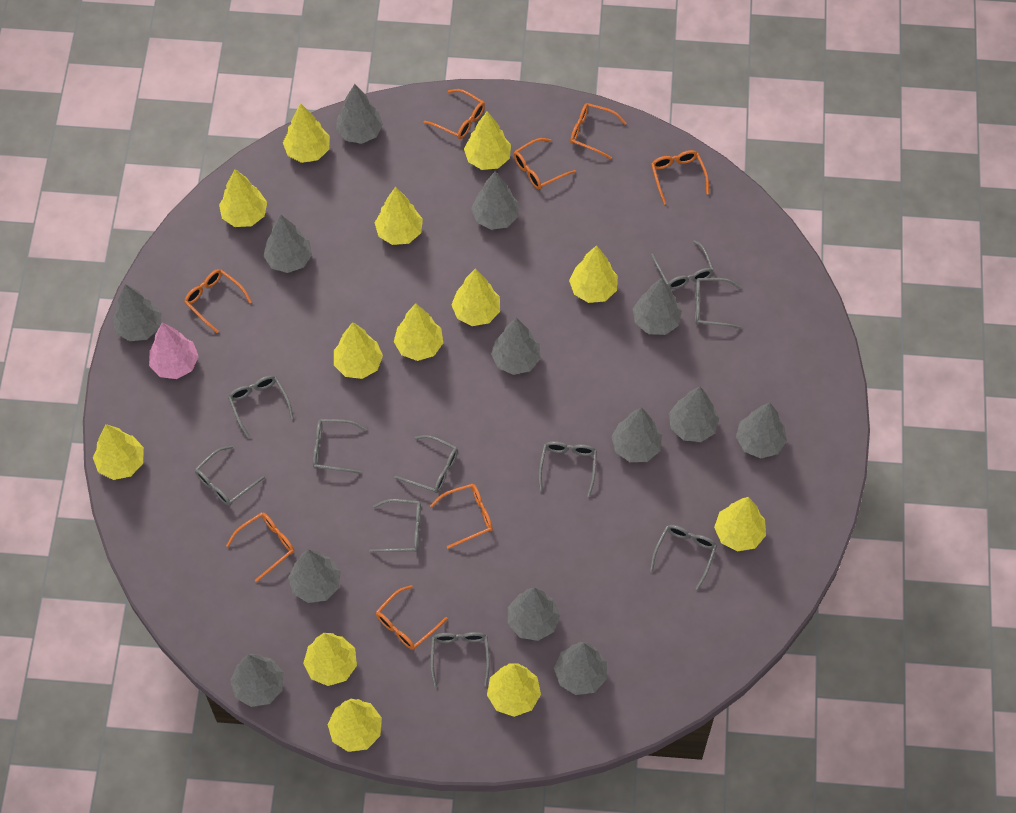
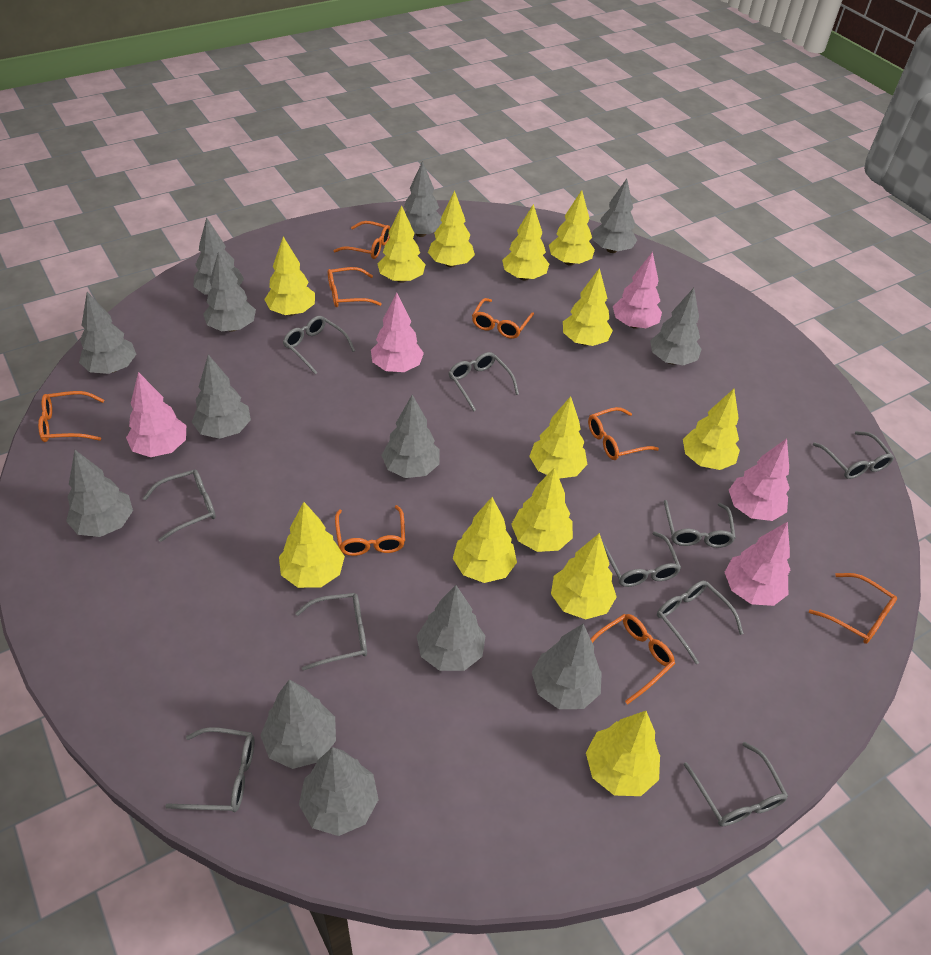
pink tree: [149,322,199,379] = 1 -> [126,372,186,457] [371,293,424,372] [613,252,662,329] [725,522,790,606] [729,439,790,521] = 5

